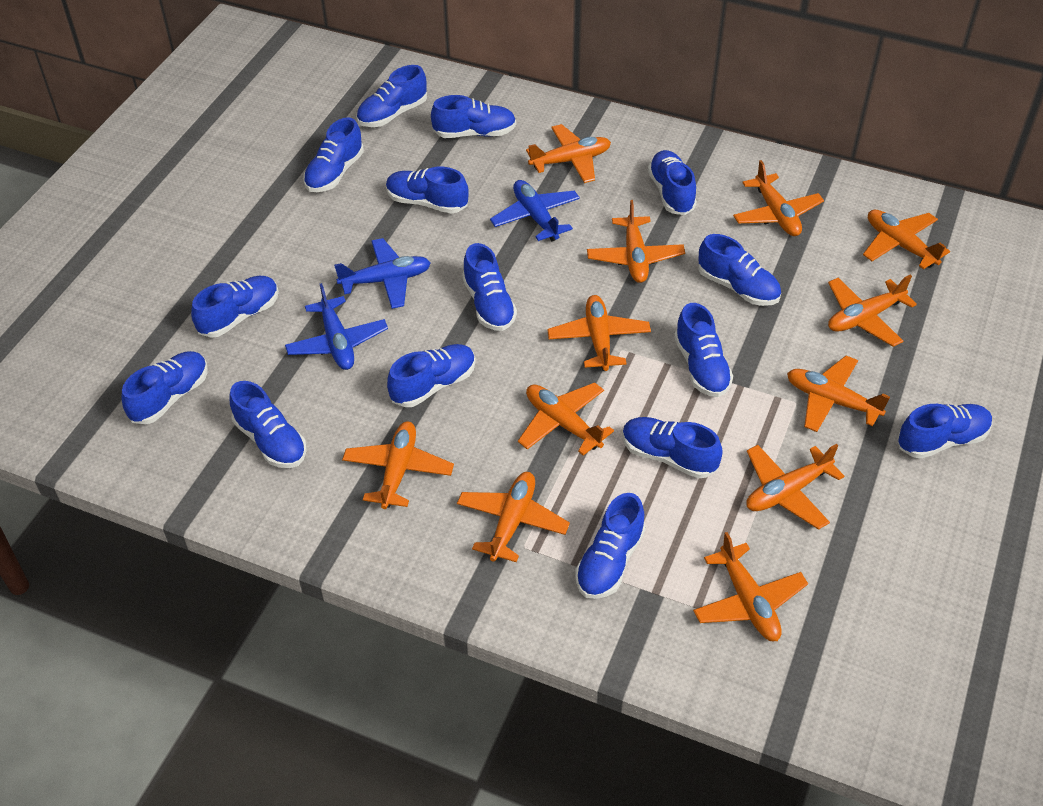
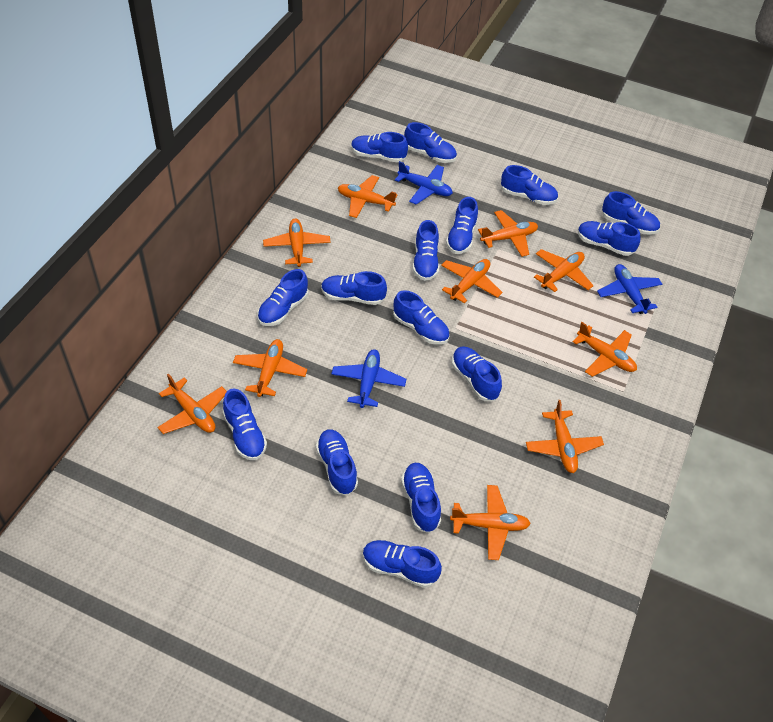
orange plane: [342,421,454,509] [457,472,570,562] [518,382,614,456] [526,124,611,183] [547,295,651,371] [587,200,685,283] [693,532,808,641] [733,160,824,236] [746,444,845,530] [787,356,890,432] [828,274,917,347] [863,210,950,270] = 12 -> [157,374,227,434] [233,339,307,397] [263,219,331,267] [338,175,397,218] [441,259,502,303] [450,485,531,560] [478,210,538,257] [526,400,604,473] [534,249,594,292] [573,322,637,377] = 10

